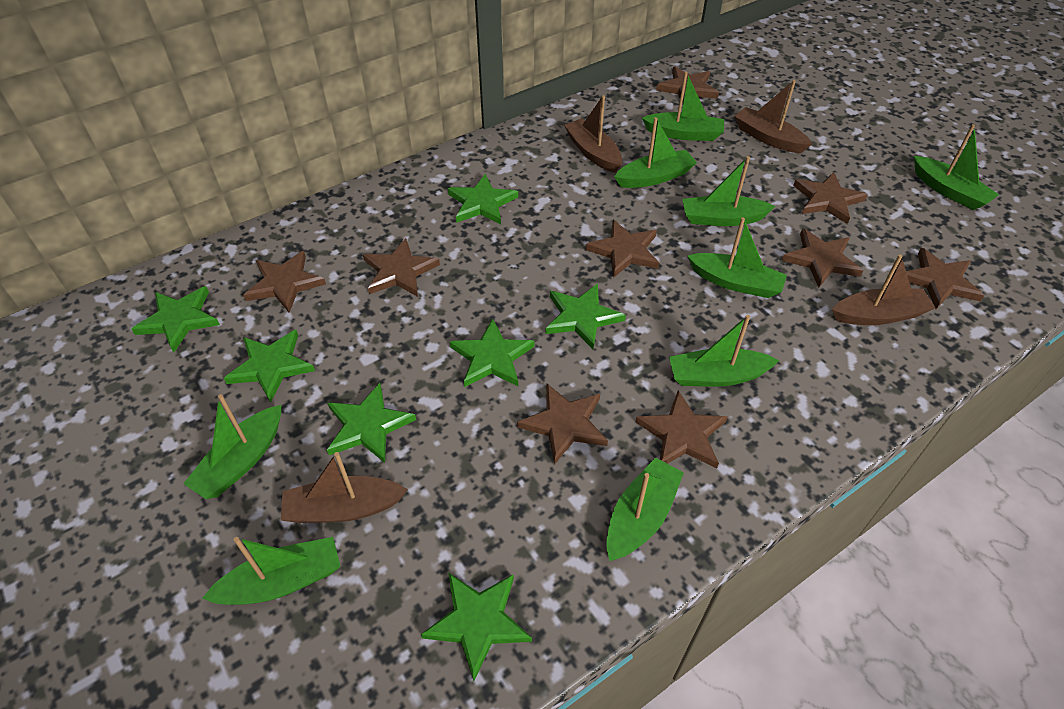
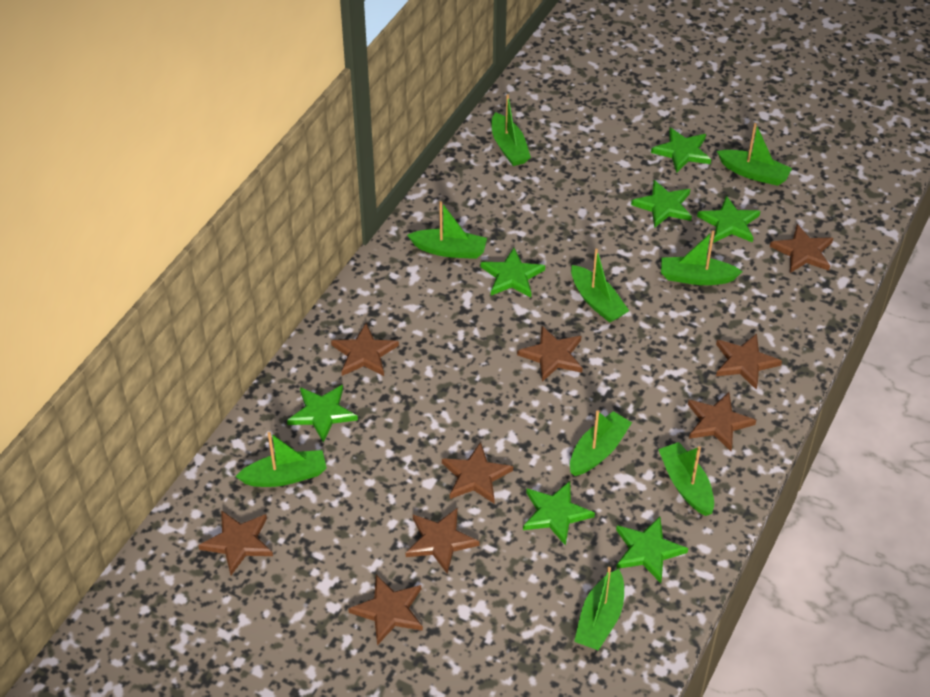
brown boat: [281,452,408,523] [564,95,622,173] [734,80,812,153] [832,255,935,325] = 4 -> none = 0

